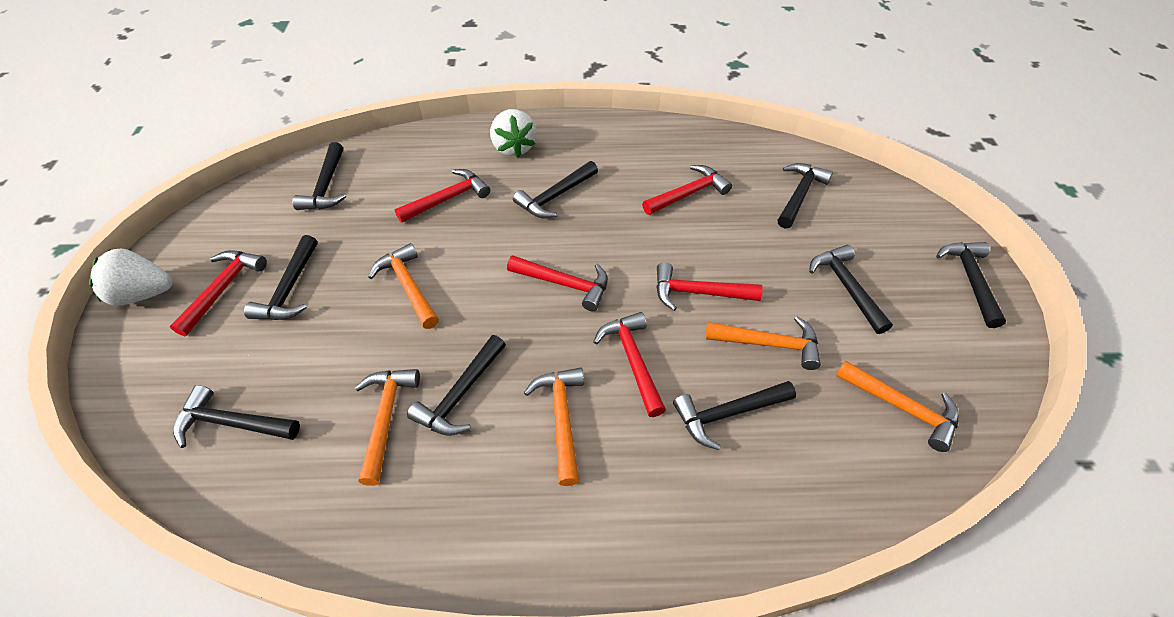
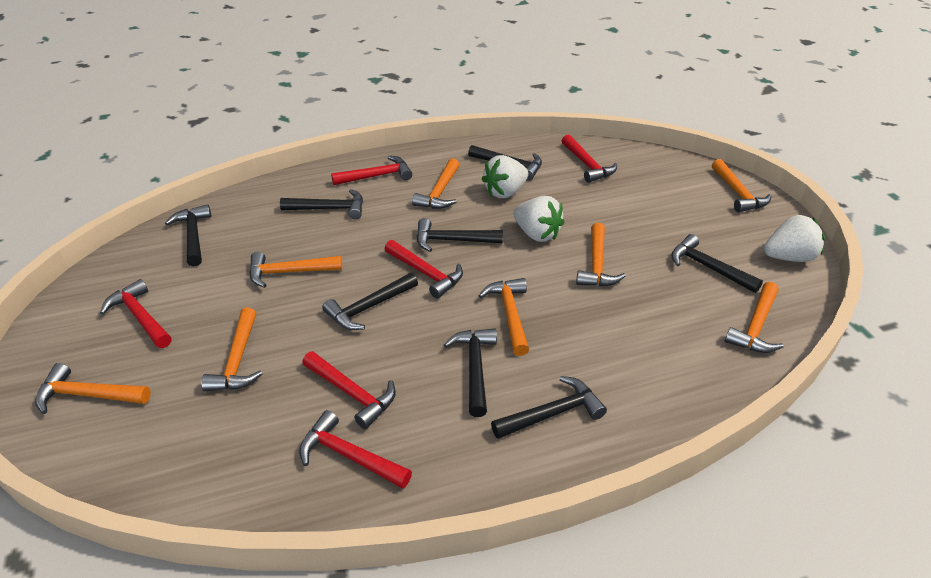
black hammer: [173,385,300,448] [244,235,318,320] [292,142,346,210] [407,335,506,436] [513,161,598,218] [673,381,796,450] [778,163,833,229] [809,245,893,334] [936,242,1006,328] = 9 -> [165,204,211,266] [280,189,363,220] [322,273,418,330] [417,218,503,252] [444,328,497,417] [468,145,542,180] [491,376,607,439] [671,234,763,293] = 8
orange hammer: [355,369,420,486] [368,243,439,329] [524,367,584,486] [705,316,821,370] [836,360,959,452] = 5 -> [35,363,151,414] [201,308,262,391] [249,252,342,288] [412,158,460,209] [479,278,529,356] [576,223,626,287] [712,159,771,212] [725,282,784,353] = 8
white strawberry: [89,249,172,306] [490,109,536,157] = 2 -> [482,155,528,198] [513,196,565,242] [764,215,825,262] = 3

